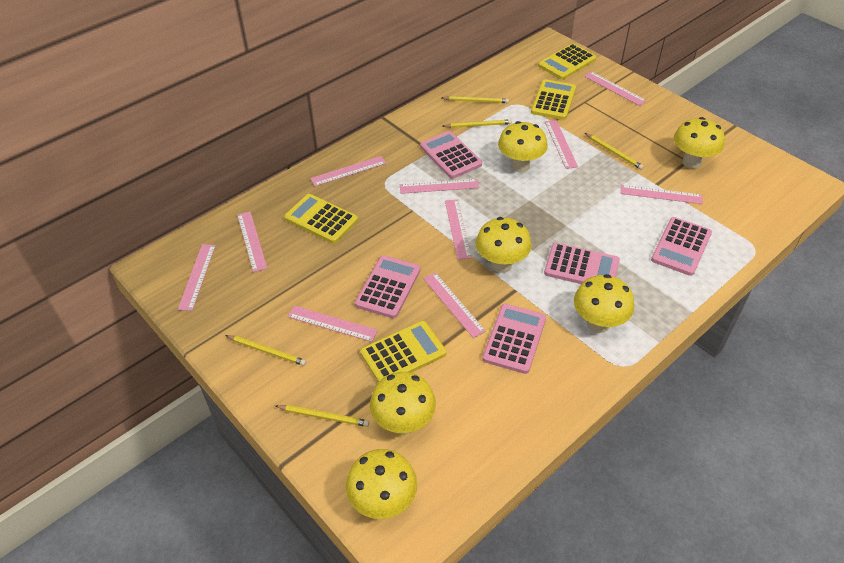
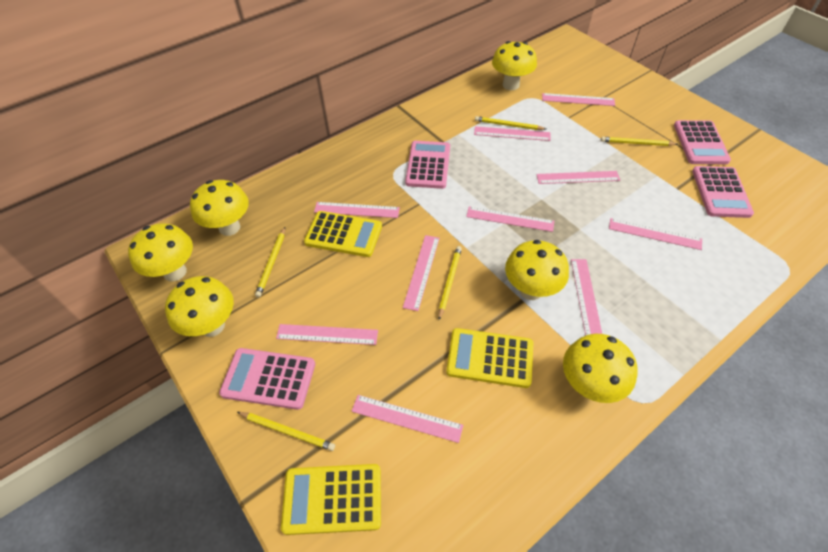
pink calculator: [355,255,420,318] [420,131,482,179] [482,304,546,374] [544,243,620,284] [651,217,712,276] = 5 -> [219,348,316,410] [405,141,450,189] [674,120,731,164] [692,166,754,218] = 4
yellow calculator: [284,194,358,244] [360,321,446,382] [531,79,576,120] [538,44,596,80] = 4 -> [281,464,381,535] [304,211,382,257] [446,328,533,388] = 3

